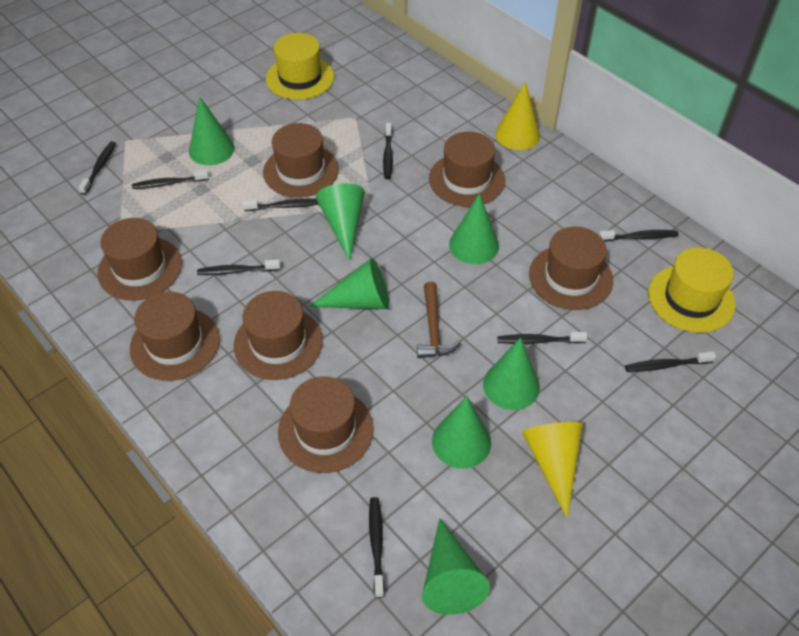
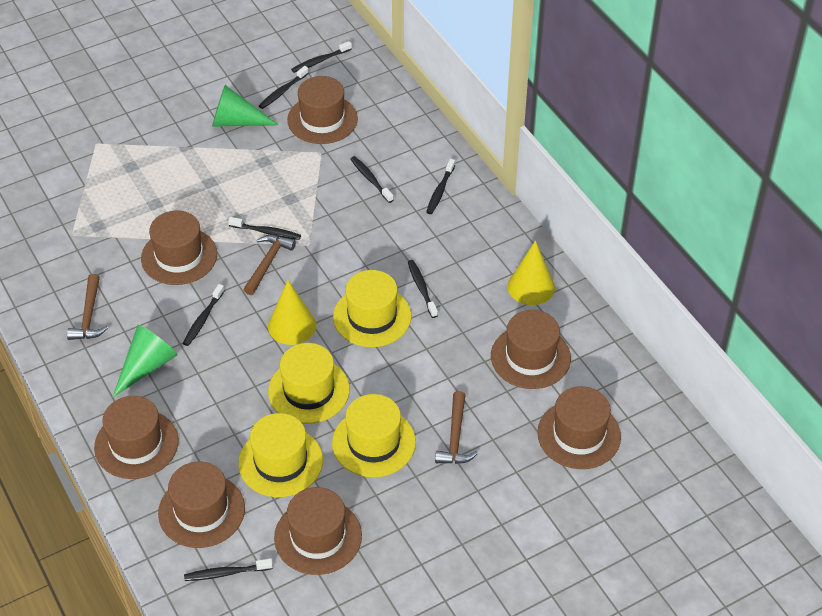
black toothbrush: [78,141,116,195] [132,170,209,189] [197,259,281,275] [243,198,319,211] [369,497,385,598] [383,123,393,179] [497,332,587,344] [599,230,679,241] [625,351,716,372] = 9 -> [183,284,225,346] [184,559,273,581] [228,217,301,240] [259,66,309,109] [291,41,352,73] [350,156,393,203] [408,260,438,318] [426,159,455,214] = 8
brown hammer: [417,282,461,358] = 1 -> [67,274,108,340] [243,235,296,295] [435,391,478,464] = 3
green cone: [189,96,235,165] [308,258,389,309] [316,183,365,261] [422,518,490,615] [432,396,491,469] [449,193,499,264] [483,337,540,410] = 7 -> [113,325,178,397] [212,85,279,126] = 2
yellow hat: [266,33,334,100] [648,247,736,333] = 2 -> [238,413,323,497] [268,343,350,424] [332,394,416,477] [333,270,411,347] = 4

